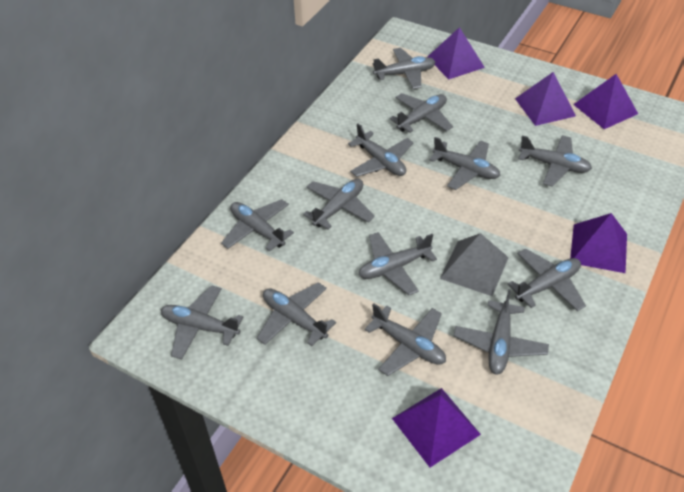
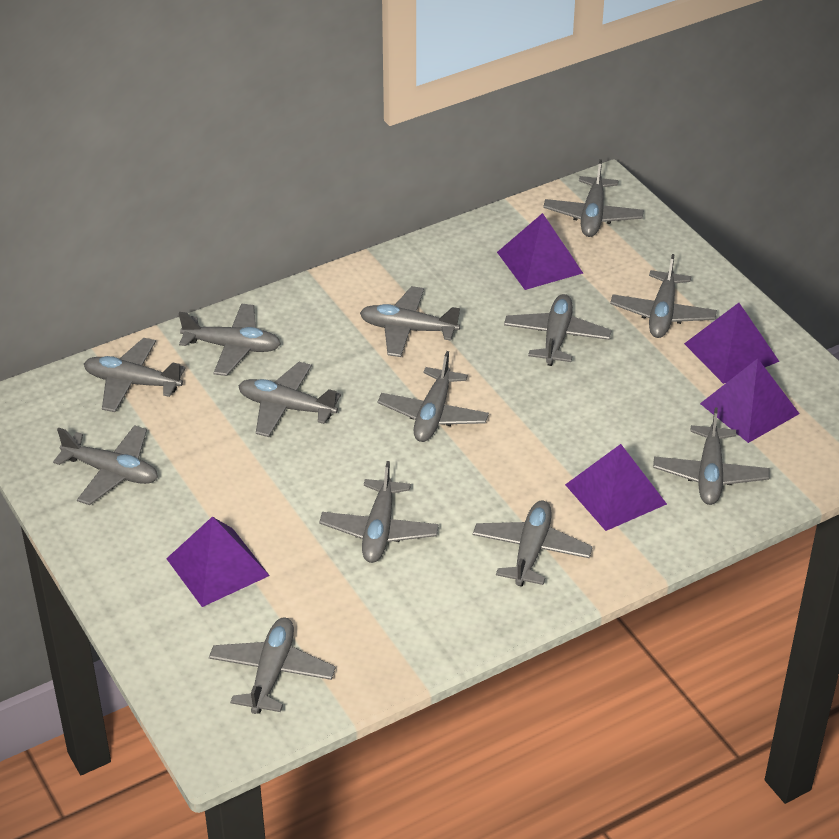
grey pyramid: [440,233,509,296] = 1 -> none = 0

